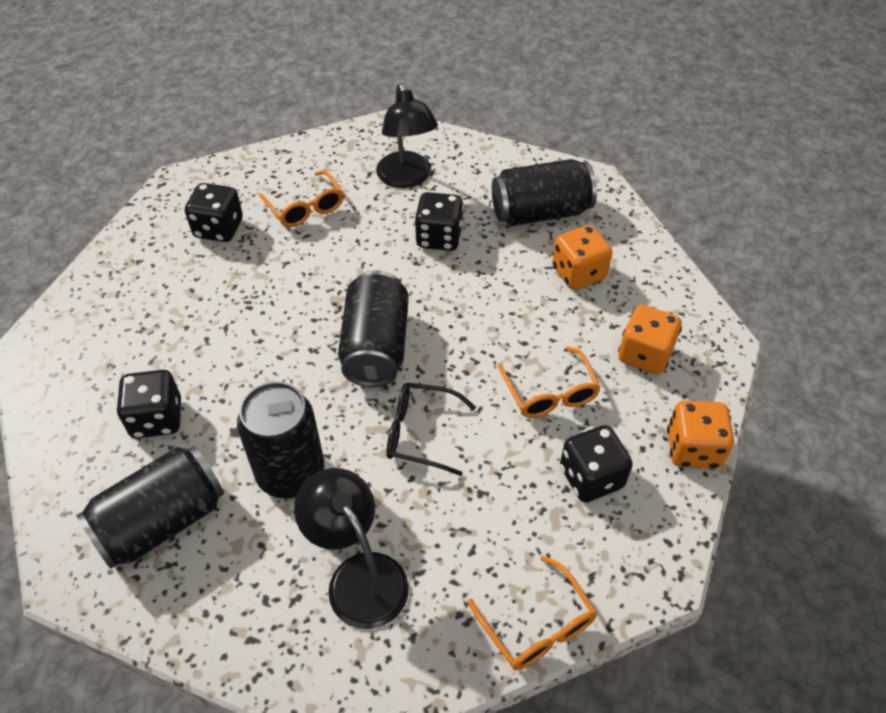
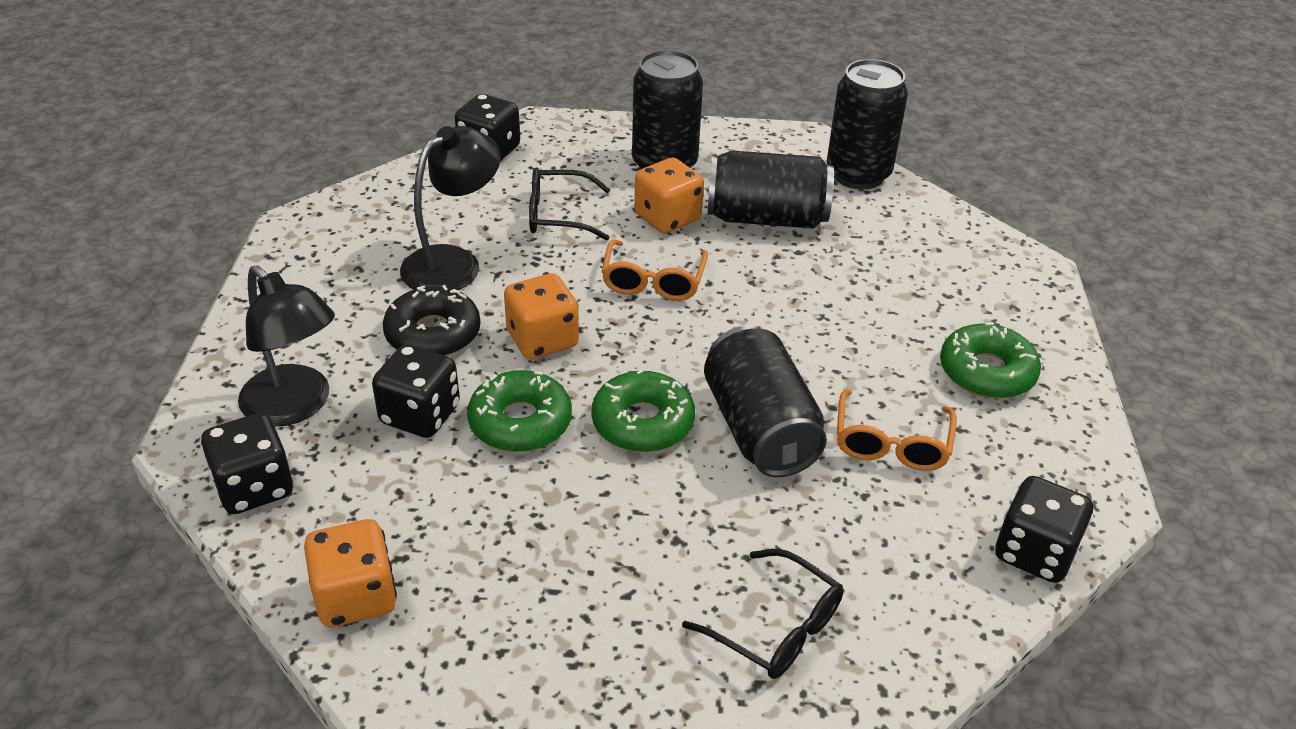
black donut: none = 0 -> [383,285,480,356] = 1
black glasses: [387,383,476,476] = 1 -> [529,167,610,240] [682,549,843,679] = 2
green donut: none = 0 -> [467,370,572,452] [591,368,695,452] [940,322,1041,399] = 3
orange glasses: [259,170,344,227] [468,555,597,670] [498,346,600,418] = 3 -> [602,239,708,301] [837,389,957,471] = 2

